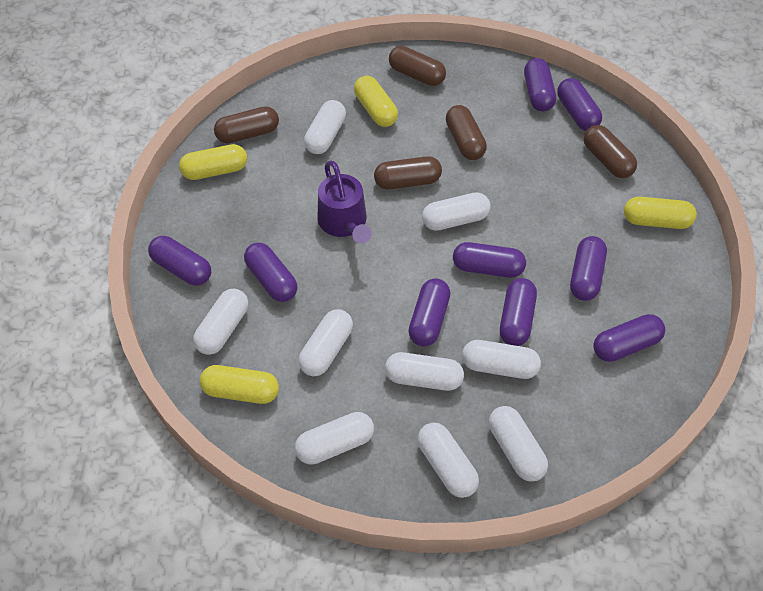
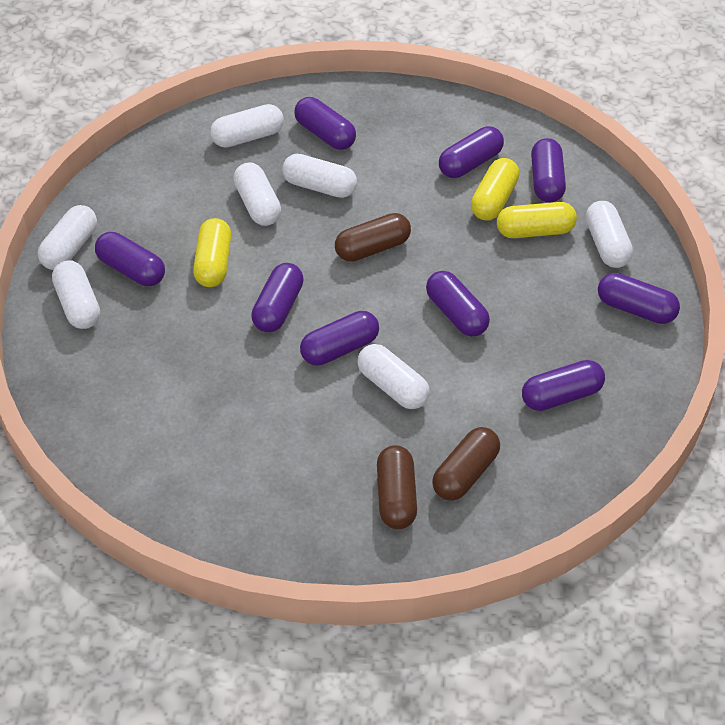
brown capsule: [214,106,279,143] [374,156,442,189] [389,46,446,86] [446,105,487,160] [584,125,637,178] = 5 -> [335,213,411,262] [377,445,417,529] [432,427,500,501] = 3
purple watering can: [317,160,372,244] = 1 -> none = 0
white capsule: [193,289,248,355] [295,412,374,465] [298,309,353,376] [304,100,346,154] [385,352,464,391] [417,423,479,498] [422,192,491,231] [462,340,541,379] [489,406,548,482] = 9 -> [38,205,97,270] [52,260,100,329] [210,104,284,148] [233,162,281,226] [282,154,357,198] [358,344,430,409] [586,201,633,268] = 7
yellow capsule: [179,144,247,180] [200,365,279,404] [354,76,398,127] [624,197,697,229] = 4 -> [193,218,231,287] [471,158,520,221] [497,202,577,238] = 3

